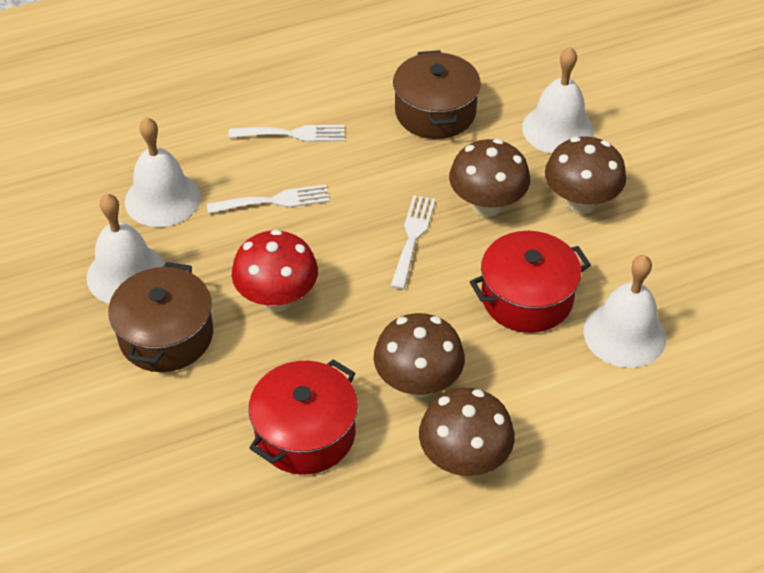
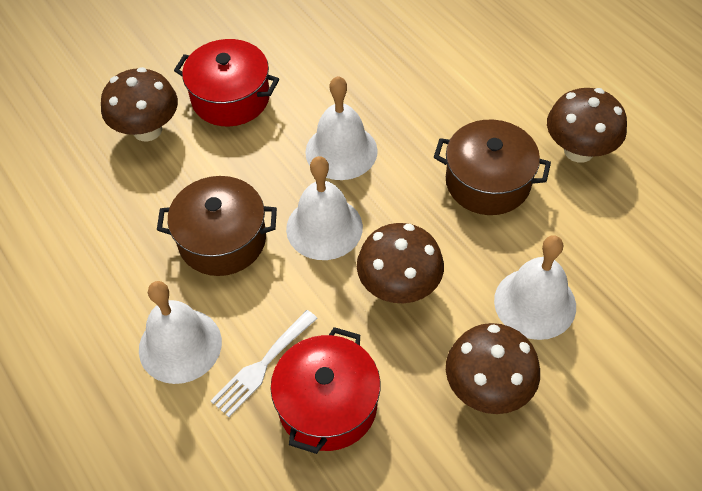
red mushroom: [231,229,318,312] = 1 -> none = 0
white fork: [207,184,329,214] [228,125,344,142] [391,195,435,290] = 3 -> [211,310,318,417] = 1

